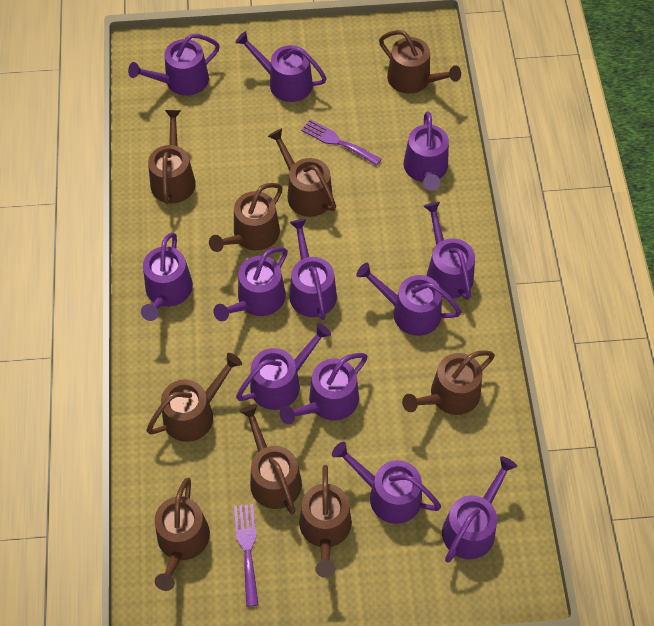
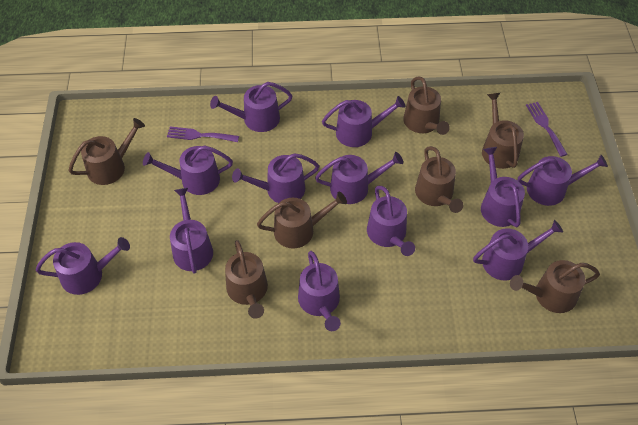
brown watering can: [146,353,242,442] [148,110,196,204] [155,478,210,591] [209,183,282,252] [240,404,302,515] [268,128,336,217] [299,465,352,578] [379,30,461,94] [402,350,495,415] = 9 -> [68,118,145,185] [225,240,268,319] [257,192,347,249] [403,77,450,135] [415,146,463,213] [482,93,524,169] [510,260,600,313] = 7

